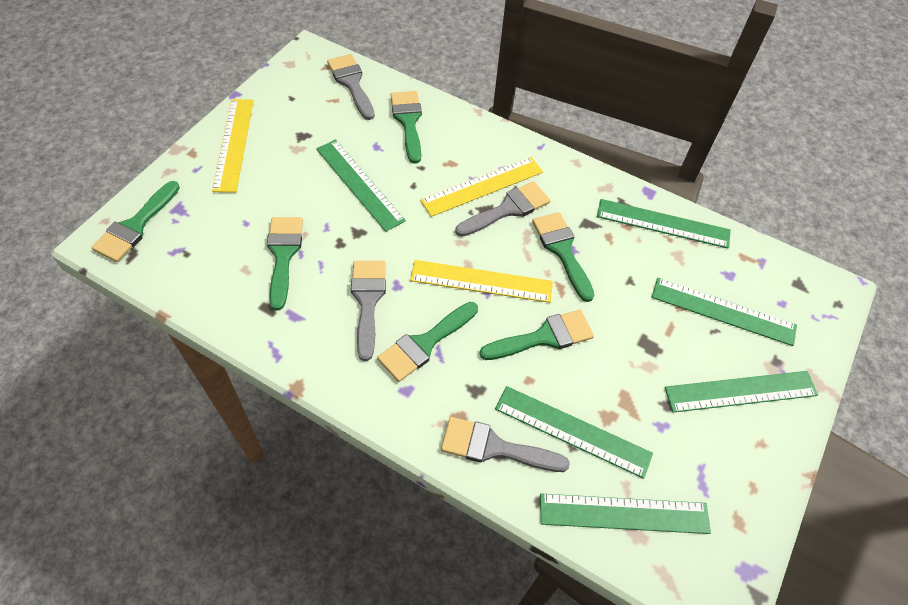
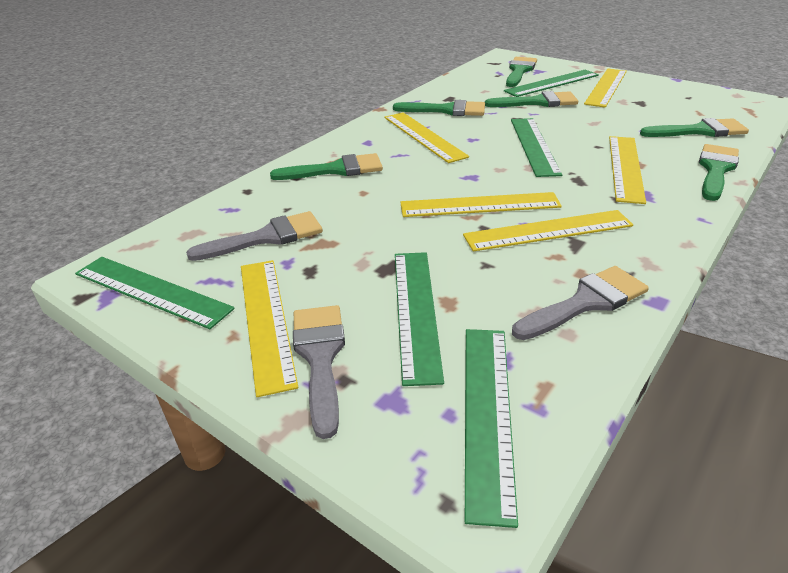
green ruler: [316,139,406,232] [495,386,653,479] [540,494,711,534] [597,199,731,249] [652,278,797,346] [665,371,818,413] = 6 -> [75,257,235,329] [395,252,444,386] [465,329,518,528] [504,70,599,97] [511,118,562,177] = 5
grey brush: [327,54,375,120] [351,261,386,361] [441,417,570,472] [455,181,550,237] = 4 -> [186,211,323,261] [293,305,345,439] [512,266,649,340] = 3
yellow ruler: [212,99,254,193] [410,260,553,303] [420,157,543,217] = 3 -> [241,260,298,397] [384,112,469,163] [400,192,562,217] [463,210,633,252] [584,69,627,108] [609,136,646,204] = 6

